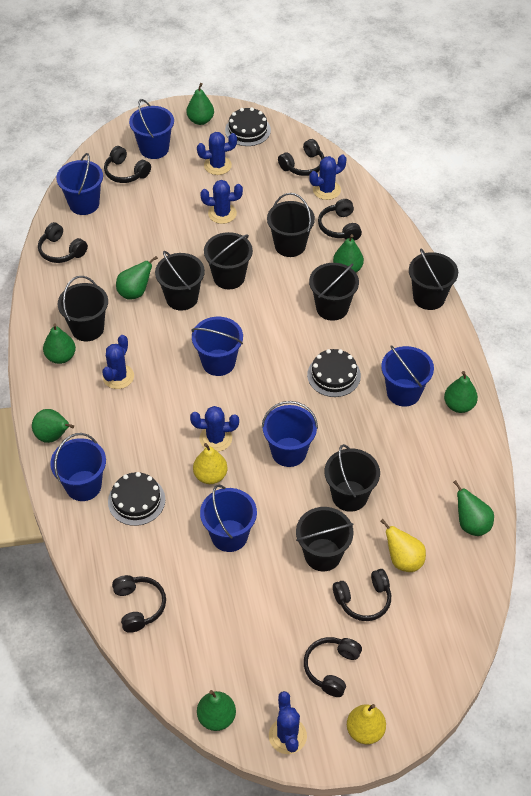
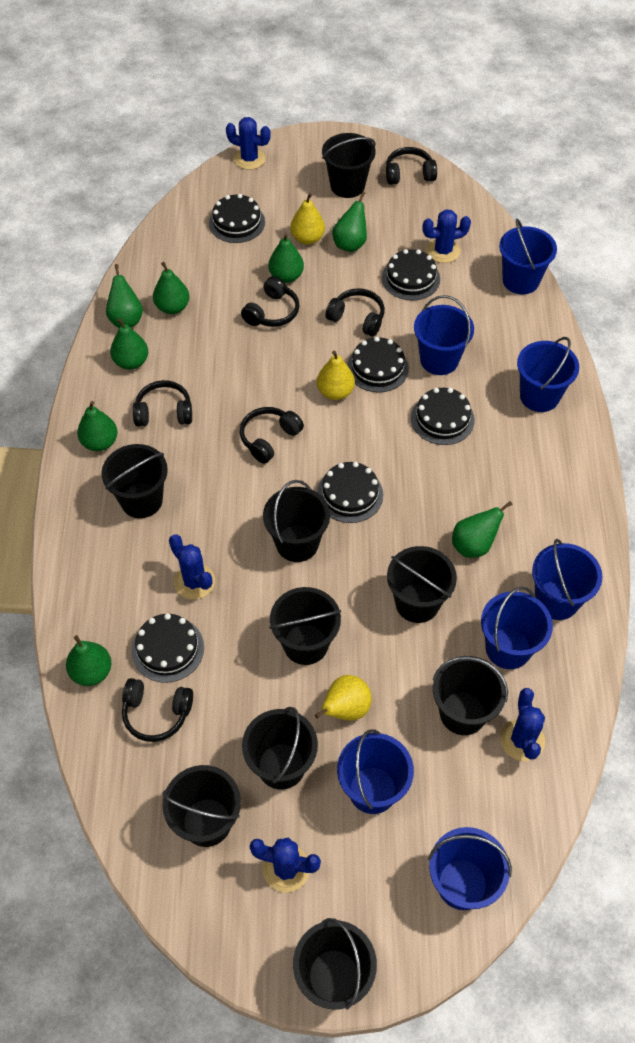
black bucket: [58,276,108,341] [155,251,205,311] [204,232,253,290] [267,193,315,257] [296,507,354,571] [309,263,359,321] [325,444,380,512] [409,249,458,310] = 8 -> [102,444,168,518] [162,765,241,847] [242,707,318,790] [263,480,330,562] [269,587,341,665] [293,918,377,1010] [322,133,376,198] [387,546,457,623] [432,656,508,735] = 9
black cake: [108,472,165,526] [225,107,271,146] [307,349,361,397] = 3 -> [132,613,204,683] [209,194,265,243] [317,462,383,523] [347,337,409,393] [382,249,440,301] [411,388,475,445] = 6
black headphones: [38,222,88,263] [104,146,151,183] [112,575,166,633] [278,139,324,176] [304,637,362,697] [318,199,362,241] [333,569,391,621] = 7 -> [122,678,193,742] [133,380,192,426] [240,407,304,464] [241,276,299,327] [325,288,385,337] [386,147,437,185] = 6
blue cactus: [102,335,134,389] [190,406,239,452] [197,132,237,175] [200,180,243,224] [269,691,307,754] [309,154,347,200] = 6 -> [169,534,215,600] [226,117,271,170] [250,838,321,893] [422,209,471,263] [500,688,545,761] = 5

